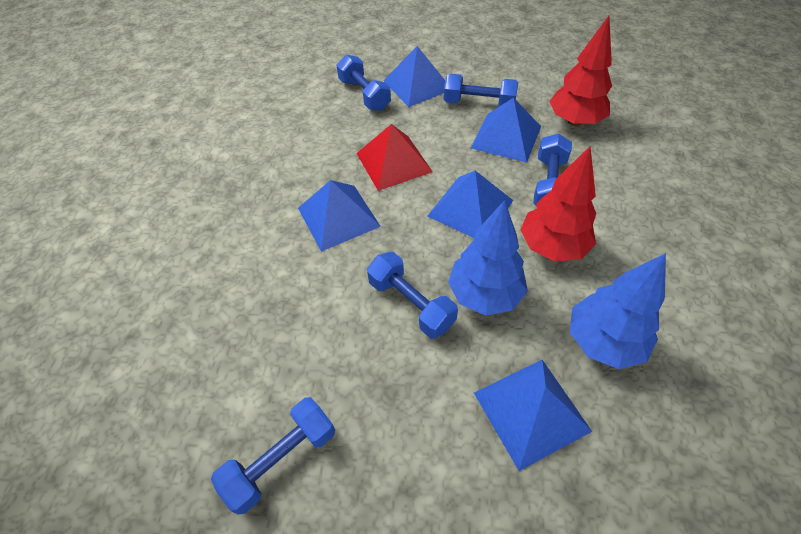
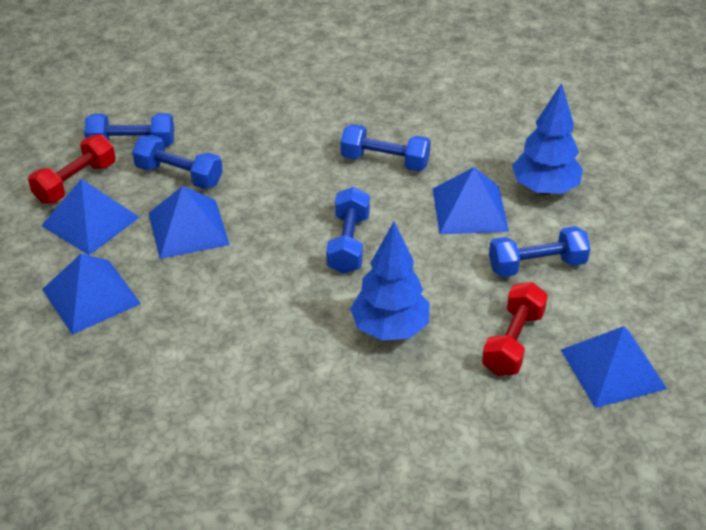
red dumbbell: none = 0 -> [28,134,116,203] [482,282,548,376] = 2
red pyramid: [356,124,433,191] = 1 -> none = 0
red tree: [521,146,596,262] [549,16,612,126] = 2 -> none = 0

